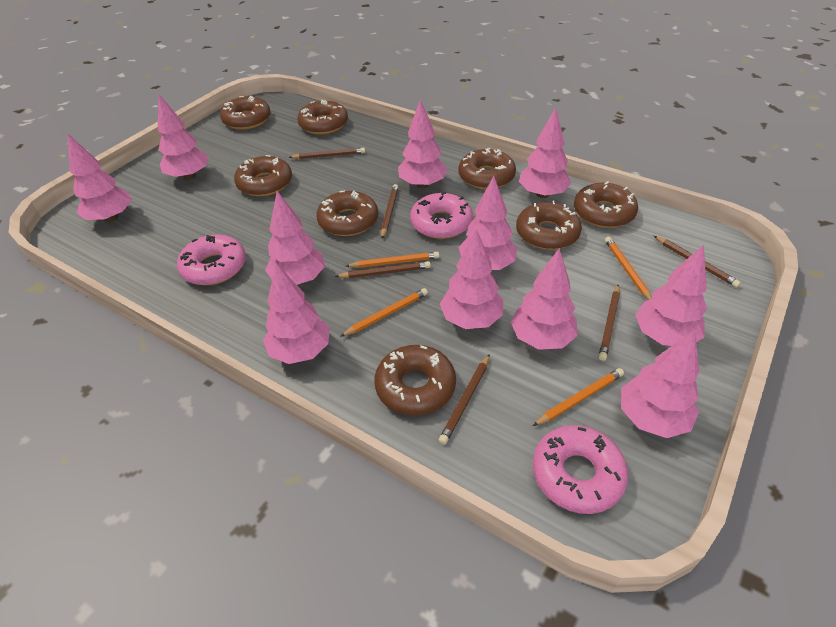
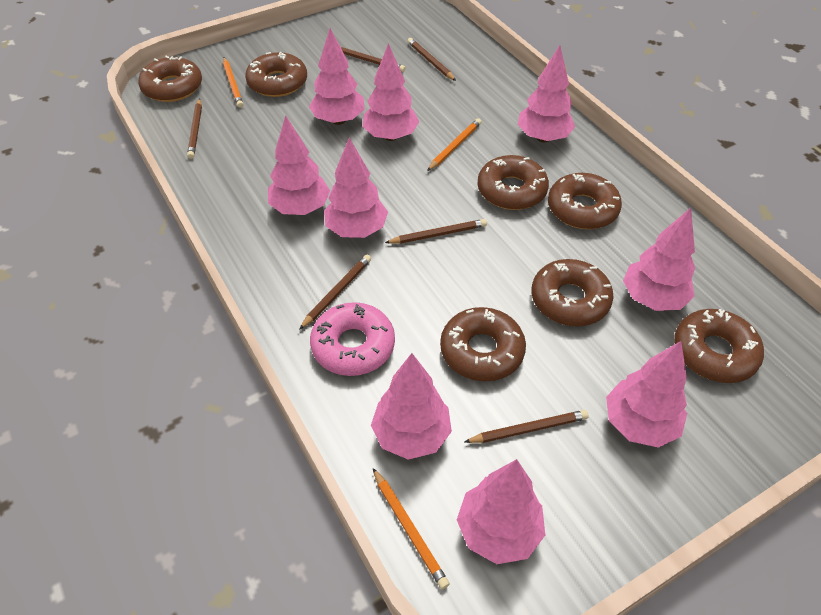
brown donut: [220,96,271,130] [234,155,292,196] [297,100,348,134] [316,191,378,236] [375,345,456,416] [459,148,516,189] [516,201,582,250] [574,181,638,228] = 8 -> [138,55,202,102] [245,52,307,97] [440,307,526,381] [478,155,549,210] [531,259,613,326] [548,173,622,229] [674,309,764,383] = 7
orange pencil: [340,288,428,337] [346,252,439,268] [533,368,624,426] [605,237,652,300] = 4 -> [223,57,244,108] [373,468,450,589] [427,118,481,171] = 3
pink donut: [177,234,246,285] [410,192,473,239] [532,425,628,514] = 3 -> [310,302,395,376] = 1
pink tree: [67,133,132,222] [158,94,209,180] [263,263,329,364] [265,191,325,285] [398,99,448,188] [440,229,503,329] [458,176,517,270] [511,248,578,350] [519,108,571,198] [621,330,699,438] [635,245,707,346] = 11 -> [268,115,330,215] [309,28,365,125] [324,138,388,238] [362,43,419,141] [371,353,452,460] [457,459,545,564] [517,45,575,142] [606,341,687,448] [623,208,695,311] = 9

